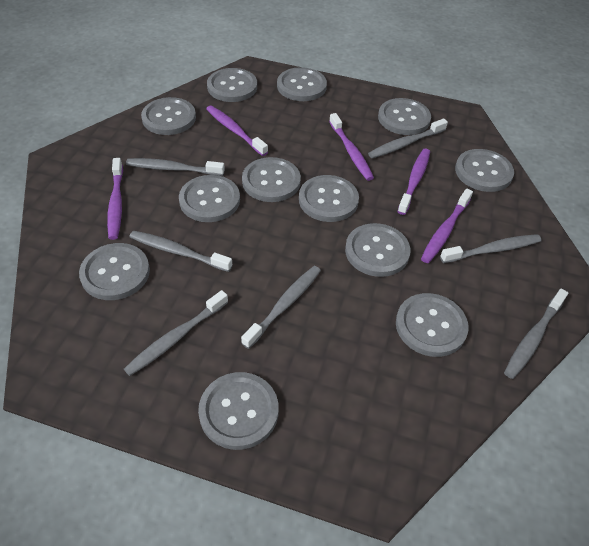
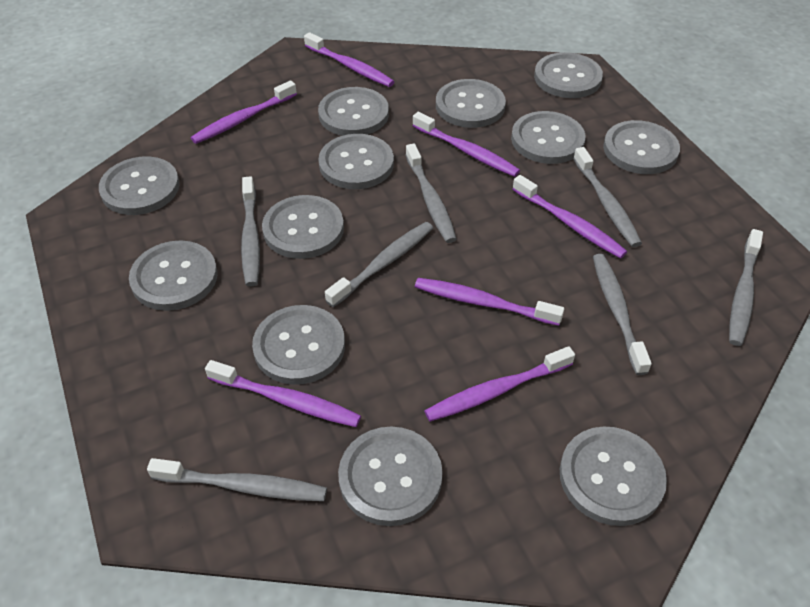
purple toothbrush: [107,158,123,240] [206,106,268,156] [329,113,374,181] [397,149,430,215] [421,189,473,263] = 5 -> [191,80,297,144] [205,360,361,427] [304,32,395,87] [413,112,520,177] [415,278,564,326] [424,346,575,422] [512,175,627,259] = 7

